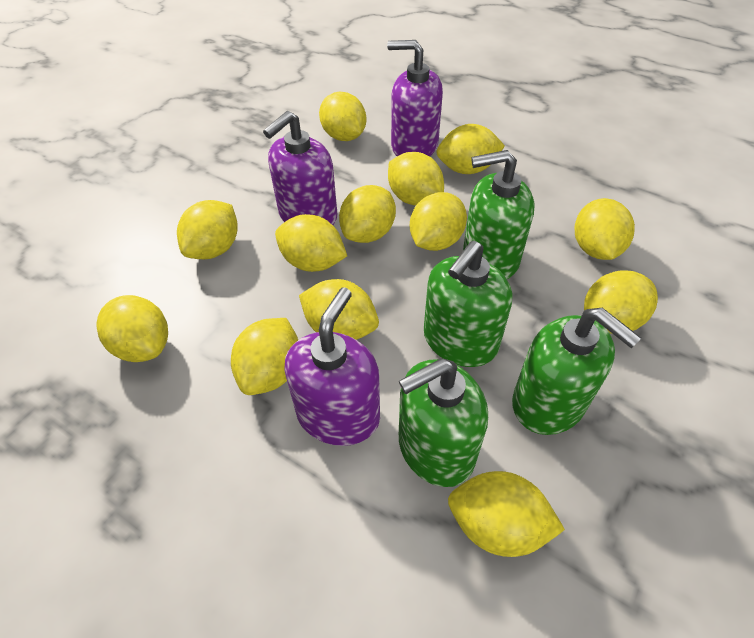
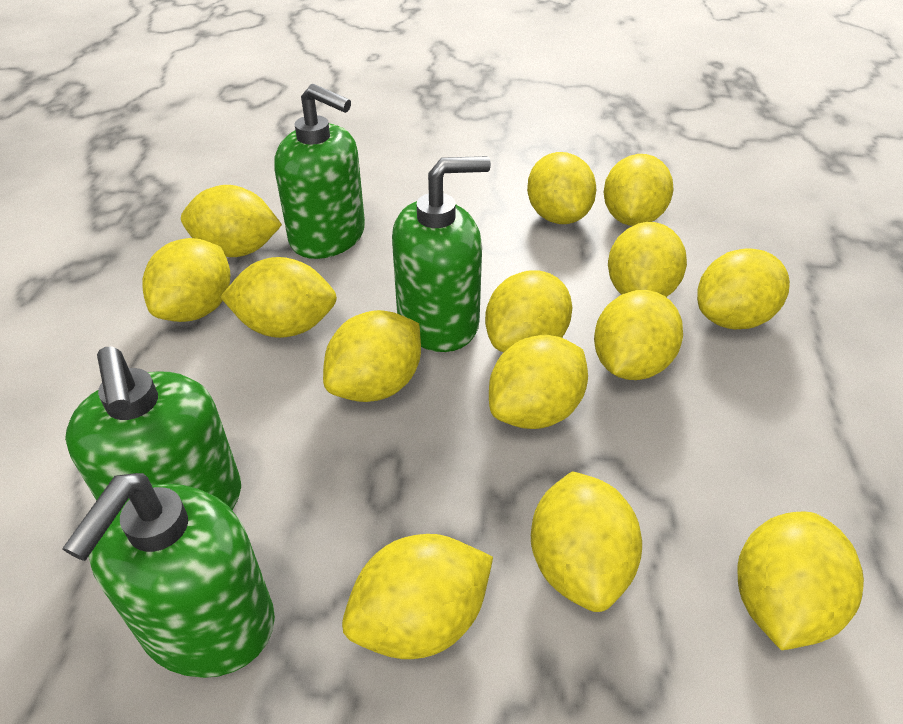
purple soap dispenser: [263,111,337,225] [284,288,380,446] [387,40,443,156] = 3 -> none = 0
yellow lemon: [96,295,168,362] [177,200,238,259] [231,318,298,395] [275,214,347,272] [299,279,379,340] [319,92,366,141] [339,185,396,243] [388,152,444,206] [410,192,467,251] [436,124,505,174] [448,471,565,557] [575,198,635,260] [584,270,658,334] = 13 -> [142,238,230,322] [181,185,282,257] [220,257,337,338] [323,310,421,402] [342,534,493,659] [485,270,572,353] [489,335,588,429] [527,152,596,224] [531,471,642,612] [594,290,683,380] [604,154,673,226] [608,222,687,297] [697,248,790,329] [738,512,864,650] = 14

